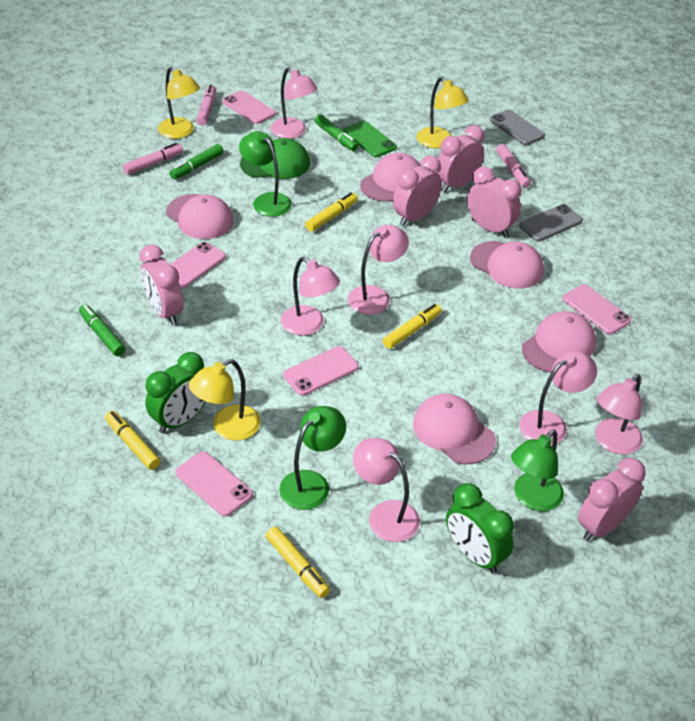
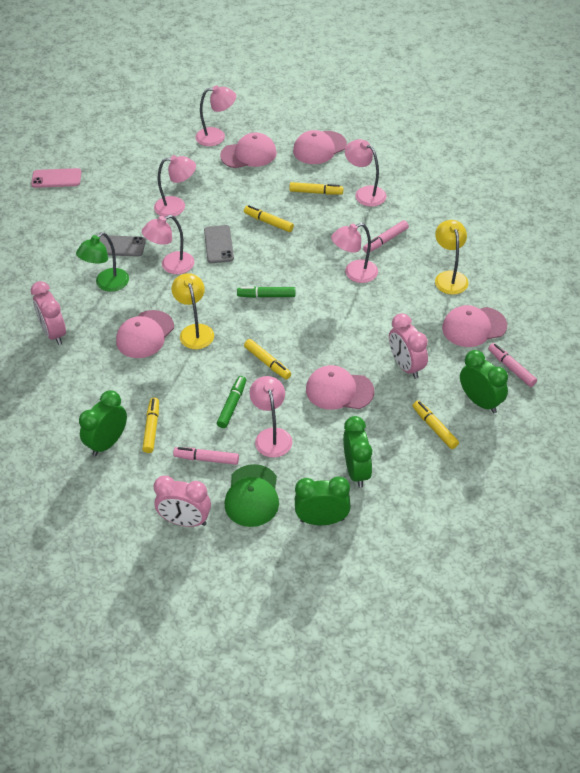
green clock: [145,352,206,433] [446,483,514,573] = 2 -> [79,390,127,456] [295,477,351,525] [343,416,372,488] [460,350,508,413] = 4
green lamp: [239,131,292,217] [279,406,346,510] [511,429,564,511] = 3 -> [76,232,129,292] = 1
green marker: [79,304,125,356] [170,144,224,179] [315,114,358,151] = 3 -> [217,376,246,428] [237,287,295,298] = 2
green phone: [343,120,397,157] = 1 -> none = 0
pink clock: [139,245,184,326] [393,156,442,226] [436,125,484,193] [467,166,521,237] [578,458,646,541] = 5 -> [31,281,66,345] [154,476,211,527] [389,313,428,379] = 3
pink phone: [170,242,226,288] [175,451,253,517] [222,90,276,124] [283,346,359,396] [562,284,631,335] = 5 -> [31,168,81,188] = 1
yellow lamp: [158,67,200,139] [189,359,261,440] [417,77,469,148] = 3 -> [172,273,214,349] [435,220,469,295] = 2
yellow marker: [105,411,160,470] [266,526,330,598] [305,192,358,232] [383,304,442,349] = 4 -> [142,398,159,453] [244,205,294,232] [244,339,291,379] [289,182,343,195] [413,400,459,449] = 5

